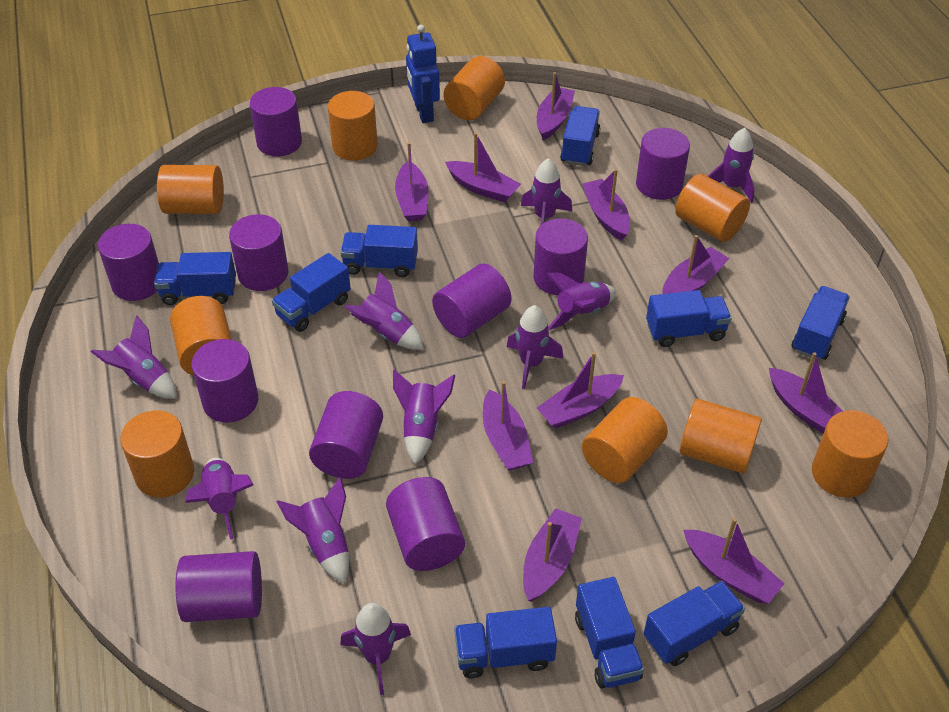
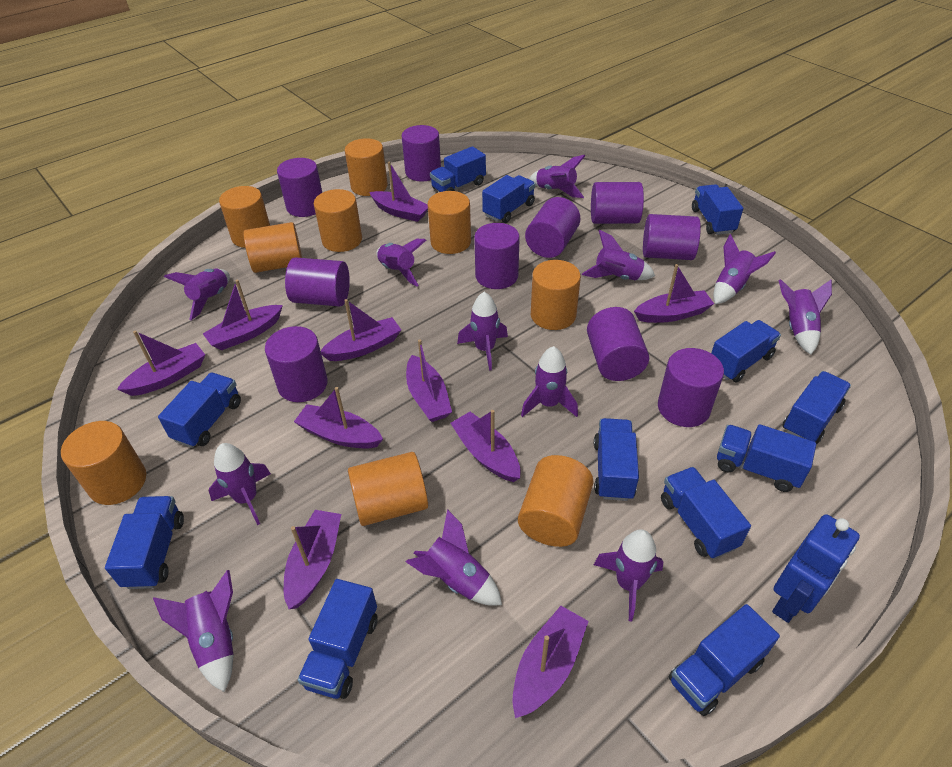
blue truck: [154,252,236,305] [272,253,351,332] [340,225,418,277] [454,607,557,679] [560,106,600,166] [575,577,644,689] [644,581,745,666] [646,290,732,347] [792,286,850,360] = 9 -> [105,496,184,589] [158,373,241,448] [298,579,378,699] [430,146,486,192] [482,175,535,223] [594,418,639,501] [661,467,751,559] [669,604,780,716] [692,184,743,235] [711,320,781,383] [717,424,816,492] [783,371,851,444] = 12
purple rocket: [91,315,176,399] [185,458,253,540] [276,477,349,584] [340,603,411,695] [344,271,423,350] [393,370,455,464] [507,305,563,389] [521,158,572,226] [546,273,616,330] [708,128,755,203] = 10 -> [153,570,233,692] [164,269,230,320] [209,443,271,525] [376,239,426,287] [406,509,502,606] [457,292,508,371] [521,346,578,417] [529,155,585,198] [582,230,655,280] [594,529,664,621] [713,234,776,304] [778,279,832,355] = 12

